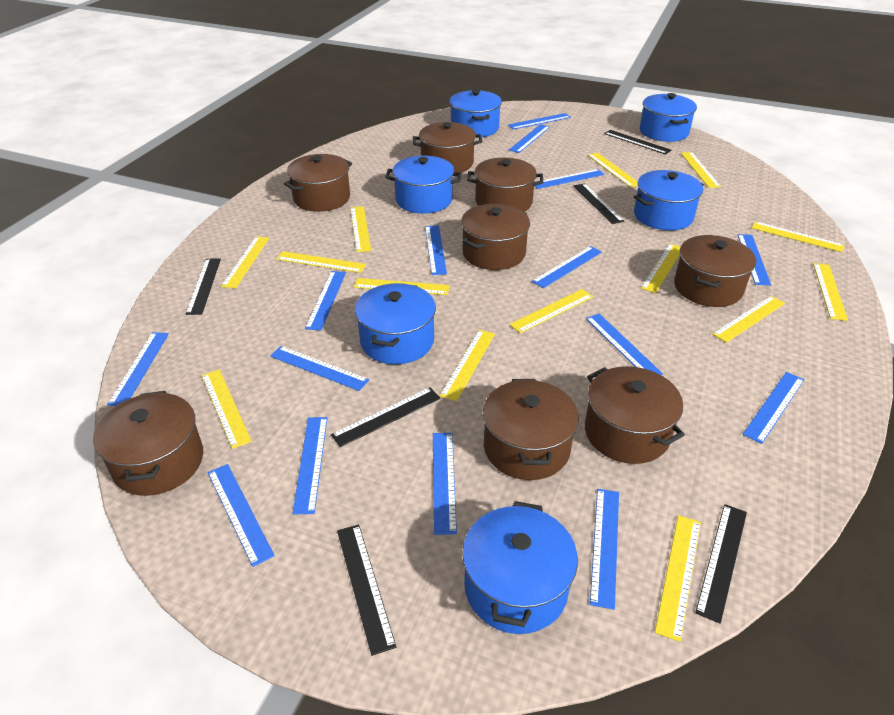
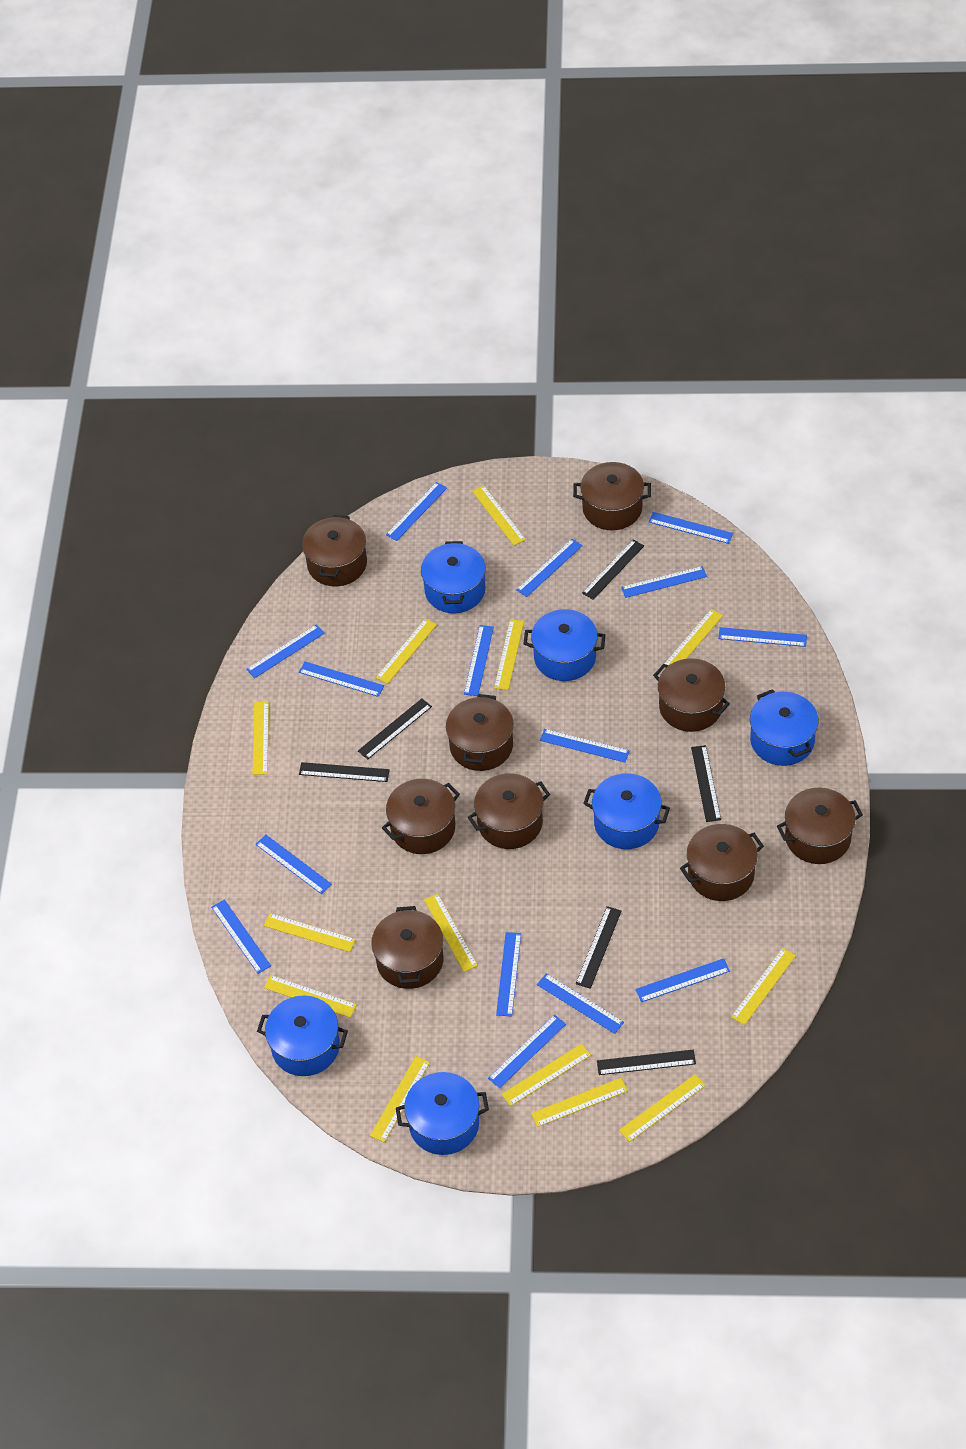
brown pot: [93,391,203,496] [284,154,352,212] [413,122,483,173] [461,204,530,270] [467,157,543,212] [483,379,579,480] [585,366,685,464] [674,235,756,307] = 8 -> [302,515,367,586] [371,906,444,989] [382,779,460,854] [446,694,514,771] [468,773,550,849] [573,462,651,530] [653,658,730,732] [680,824,764,901] [777,788,863,864] = 9
yellow ruler: [202,369,252,449] [221,236,269,289] [276,251,366,273] [350,206,371,252] [354,278,450,295] [440,330,495,401] [509,289,593,333] [588,153,638,187] [641,244,681,293] [655,515,701,642] [681,152,721,188] [712,296,785,343] [752,221,844,252] [813,263,848,321] = 14 -> [253,701,269,775] [264,913,356,952] [264,975,357,1018] [370,1056,430,1142] [376,619,437,684] [424,894,478,972] [472,485,526,545] [494,619,524,690] [502,1044,591,1106] [531,1078,628,1127] [619,1074,706,1142] [664,609,723,666] [731,948,796,1025] = 13

